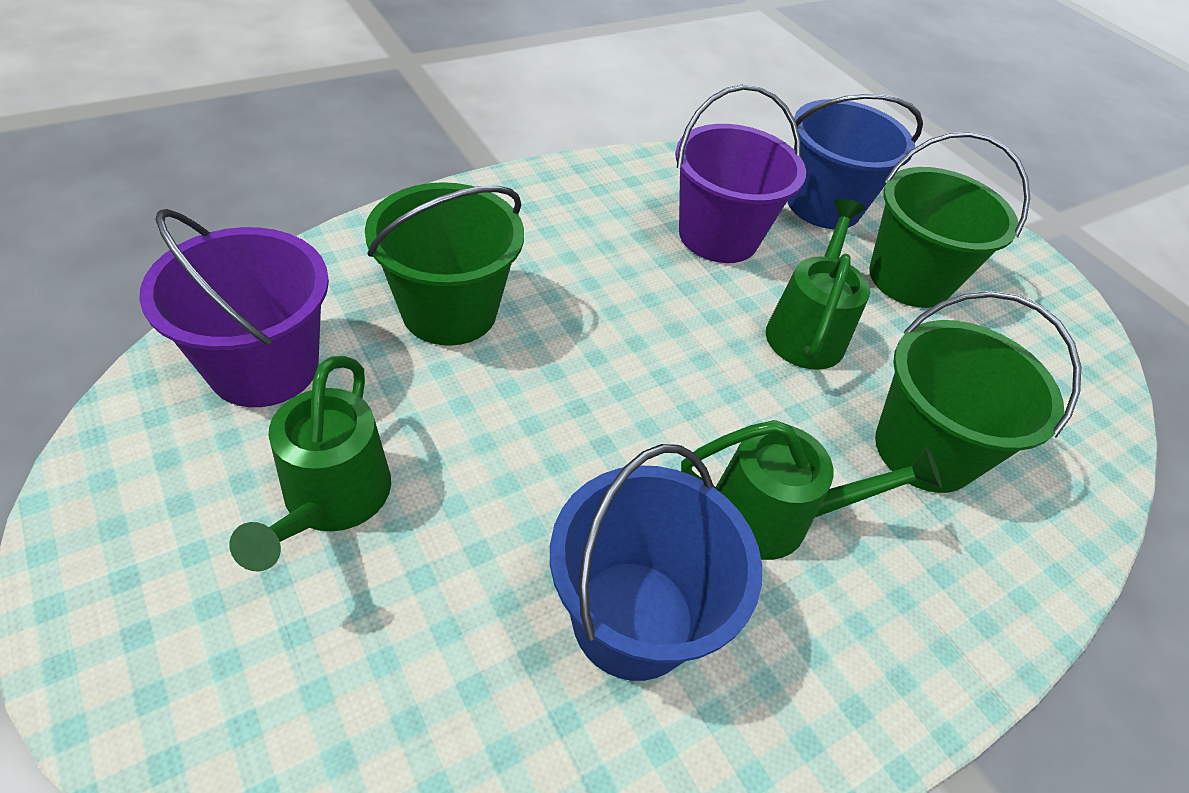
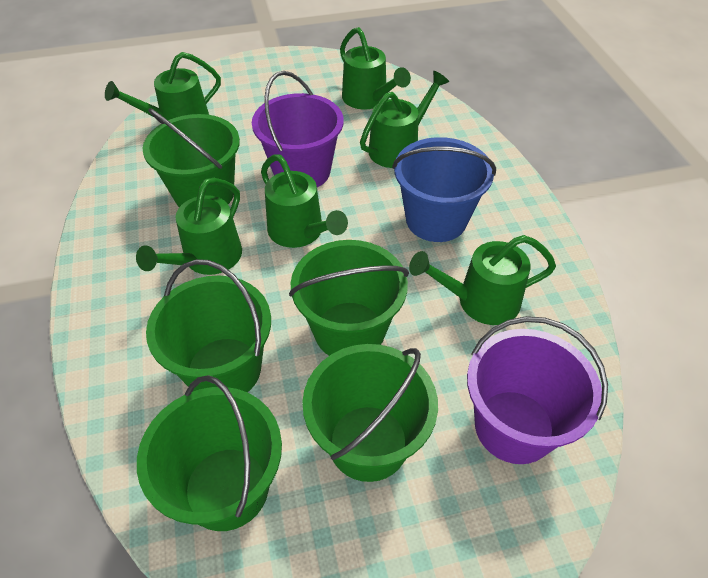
blue bucket: [550,444,762,681] [787,93,923,229] = 2 -> [392,137,496,242] = 1
green bucket: [365,182,524,346] [869,132,1030,308] [875,291,1081,493] = 3 -> [137,375,282,531] [142,108,240,207] [146,259,271,393] [289,240,409,356] [302,344,438,482] = 5
green watering can: [229,356,391,571] [681,420,942,560] [766,199,870,370] = 3 -> [105,52,221,120] [136,178,242,275] [261,154,348,248] [340,27,411,109] [360,71,449,168] [409,235,556,325] = 6

